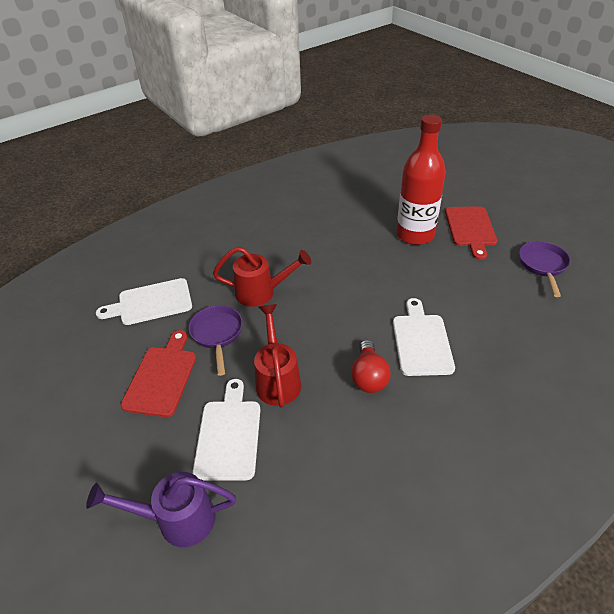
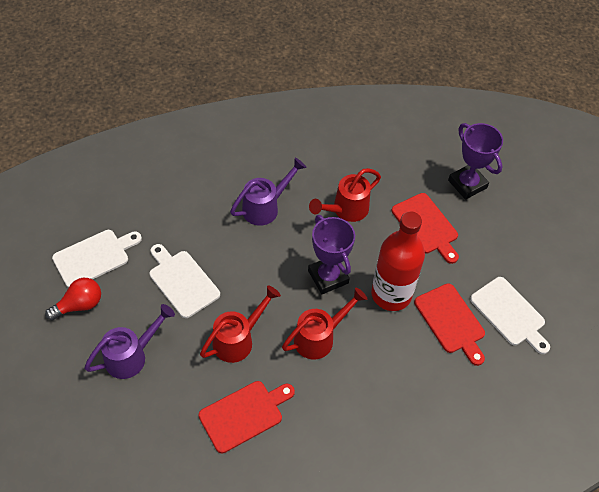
purple pan: [189,305,243,376] [519,241,570,297] = 2 -> none = 0
purple trophy: none = 0 -> [308,215,355,294] [448,123,503,200] = 2
purple watering can: [86,472,236,547] = 1 -> [84,304,175,379] [230,158,306,226] = 2
red cutting board: [121,330,196,417] [445,206,497,260] = 2 -> [198,381,295,453] [392,193,459,264] [414,283,485,366] = 3
red watering can: [213,247,311,307] [254,304,301,408] = 2 -> [200,285,281,363] [282,287,367,360] [309,168,381,222] = 3

